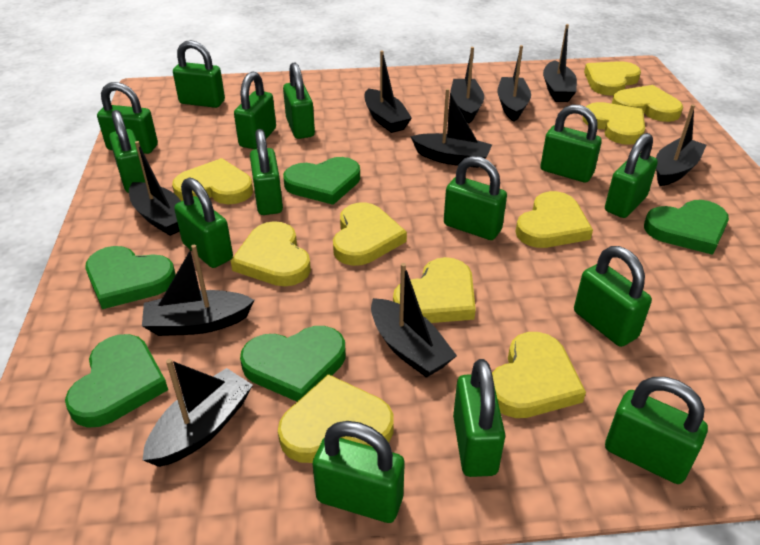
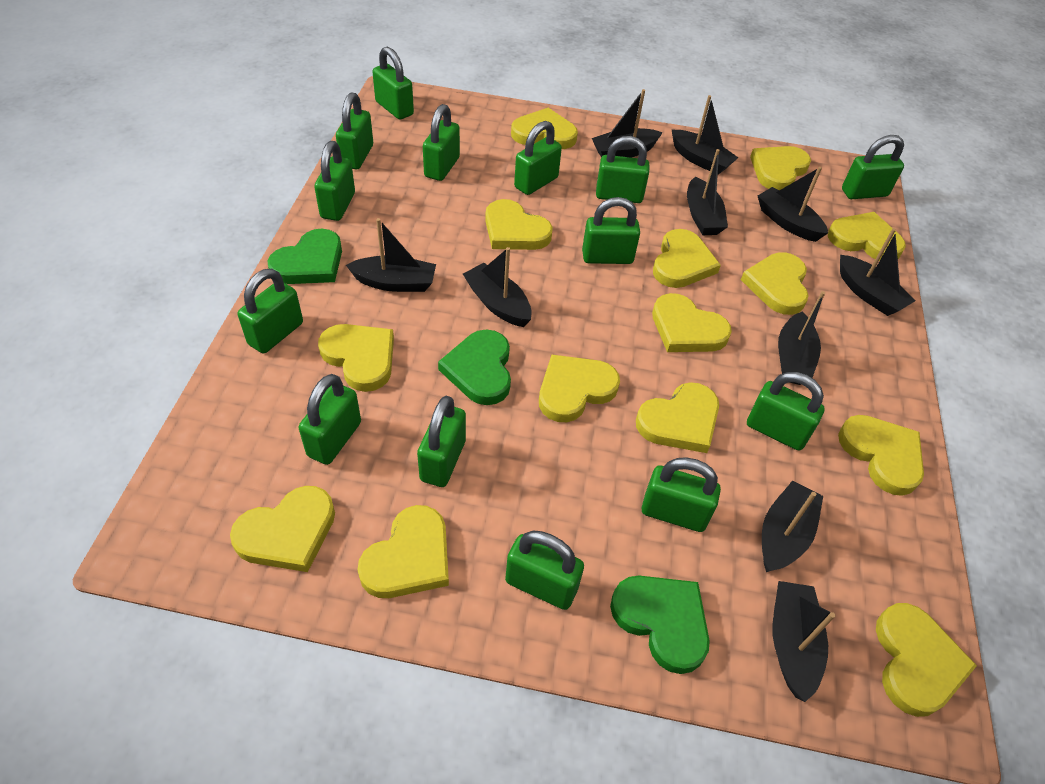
green heart: [65,334,168,428] [85,246,176,309] [240,326,346,402] [283,157,360,205] [644,200,729,255] = 5 -> [268,229,342,284] [438,329,511,405] [610,576,710,674] = 3
yellow heart: [172,158,253,204] [231,221,311,286] [278,374,394,463] [333,202,407,266] [393,257,476,323] [492,332,586,418] [515,191,593,248] [582,102,645,145] [584,61,641,96] [612,85,683,122] = 10 -> [230,486,335,572] [318,324,394,392] [358,505,449,598] [485,199,553,250] [511,108,578,149] [539,355,620,422] [636,382,719,453] [652,293,732,352] [653,229,721,288] [741,252,809,315] [750,146,811,190] [828,212,906,261] [838,415,924,496] [876,603,977,717] = 14

